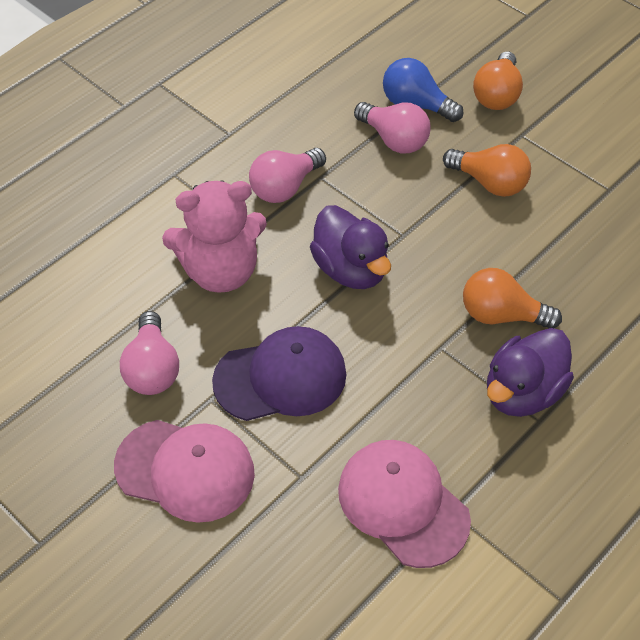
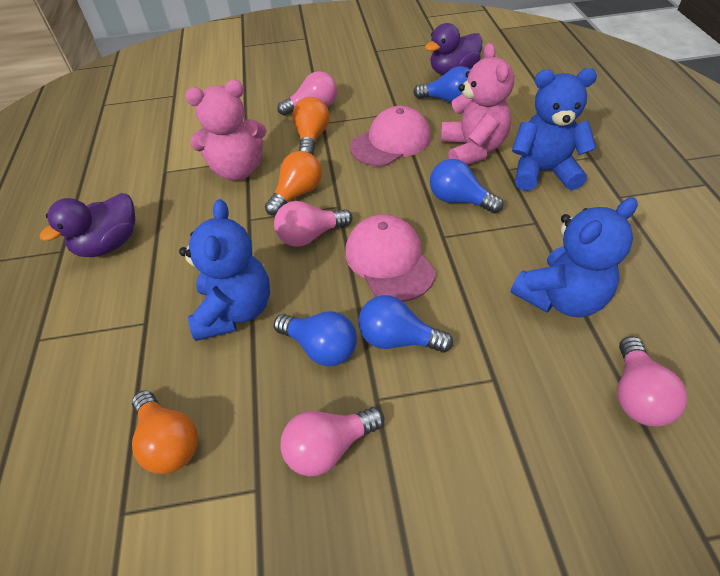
blue light bulb: [383,58,464,122] = 1 -> [274,311,357,366] [358,295,453,353] [413,66,471,103] [430,159,504,214] = 4
blue teddy bear: none = 0 -> [179,199,270,341] [511,197,638,317] [512,68,597,191] = 3
pink light bulb: [120,311,179,395] [249,148,326,203] [354,102,430,153] = 3 -> [274,201,352,247] [277,71,337,116] [280,407,384,476] [617,336,687,426] = 4
pink teddy bear: [162,180,267,293] = 1 -> [185,80,266,181] [441,43,514,165] = 2
purple cap: [212,326,347,421] = 1 -> none = 0

